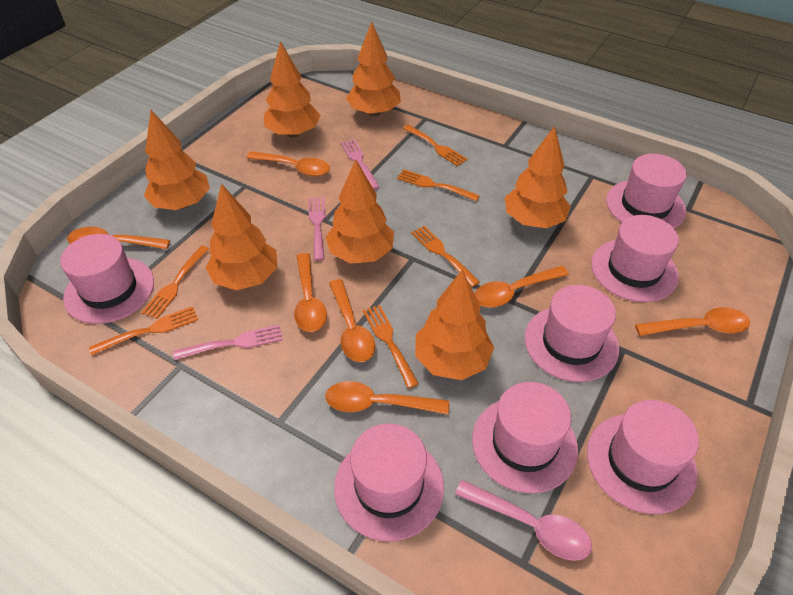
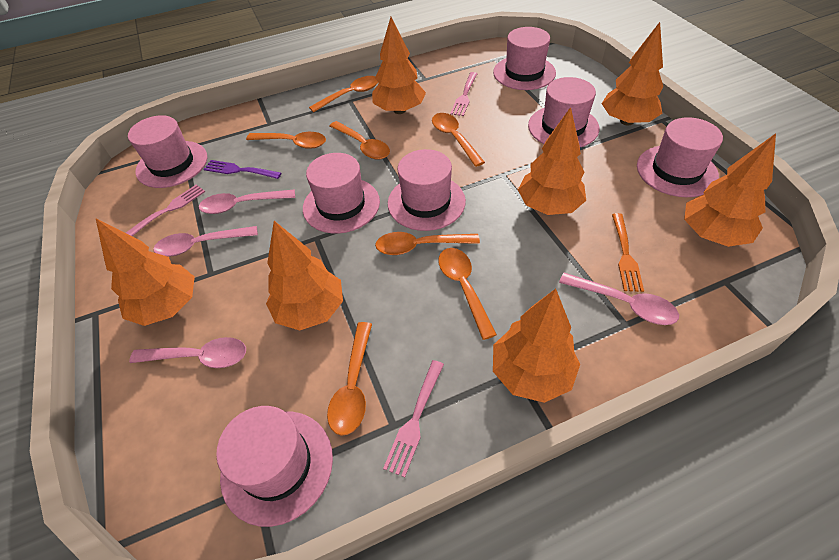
orange fork: [89,306,198,355] [141,245,209,319] [363,305,419,389] [397,169,480,201] [403,125,468,166] [411,226,480,287] = 6 -> [612,213,644,292] = 1
pink spoon: [455,480,592,561] = 1 -> [129,337,246,368] [153,226,258,257] [199,189,295,214] [559,273,679,325] = 4
purple fork: none = 0 -> [204,160,281,179] = 1

